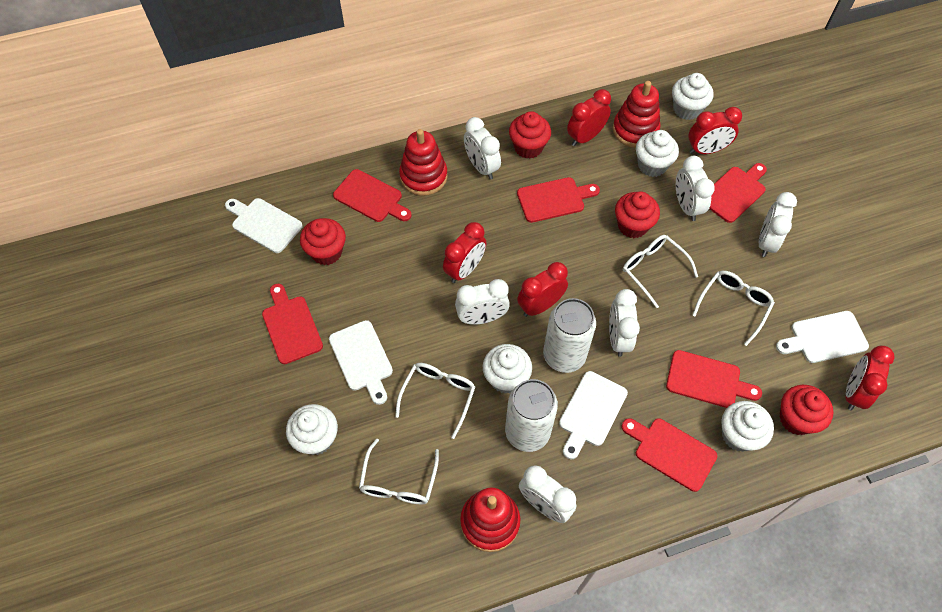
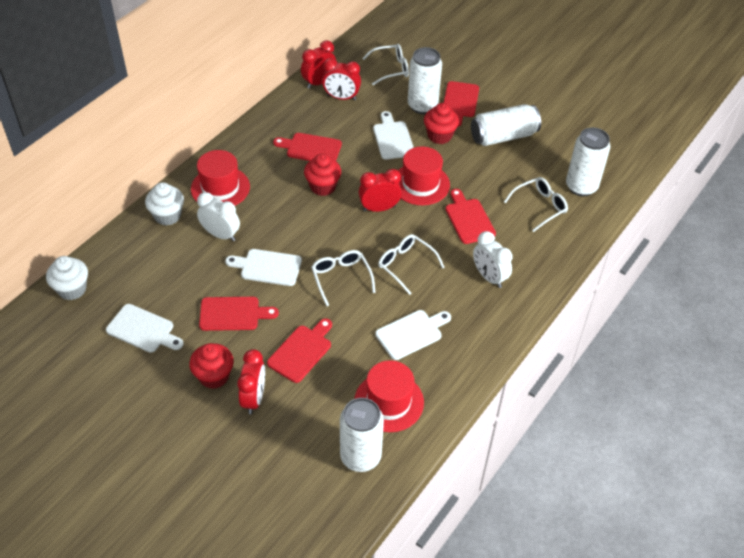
red clock: [443,222,487,283] [517,262,568,317] [567,89,611,146] [688,107,742,154] [846,346,895,410] = 5 -> [237,349,265,414] [301,40,336,89] [322,58,361,100] [359,169,402,212] = 4
red cupcake: [300,218,346,265] [509,111,551,159] [615,191,660,238] [779,385,834,435] = 4 -> [189,343,234,389] [304,154,341,196] [424,103,459,144] = 3
red cutting board: [262,284,323,364] [333,169,411,222] [517,177,600,223] [621,418,717,492] [666,350,762,408] [709,163,767,223] = 6 -> [199,297,279,331] [267,318,332,383] [273,133,342,161] [444,81,479,127] [445,189,496,244] = 5
red hat: none = 0 -> [191,150,250,206] [355,360,424,432] [398,146,450,205] = 3
red stacking toy: [399,129,447,196] [460,487,520,552] [613,81,660,148] = 3 -> none = 0
white can: [505,379,558,452] [543,298,596,373] = 2 -> [340,398,384,472] [408,47,442,114] [471,104,541,146] [566,127,610,196] = 4
white clock: [455,279,510,325] [464,117,501,179] [519,466,576,523] [609,289,640,357] [676,156,715,221] [759,192,797,257] = 6 -> [197,192,240,241] [473,231,512,288] = 2
white cupcake: [286,404,338,455] [483,344,532,394] [636,130,679,177] [672,73,714,120] [721,401,774,452] = 5 -> [46,256,88,300] [145,182,184,226] = 2

